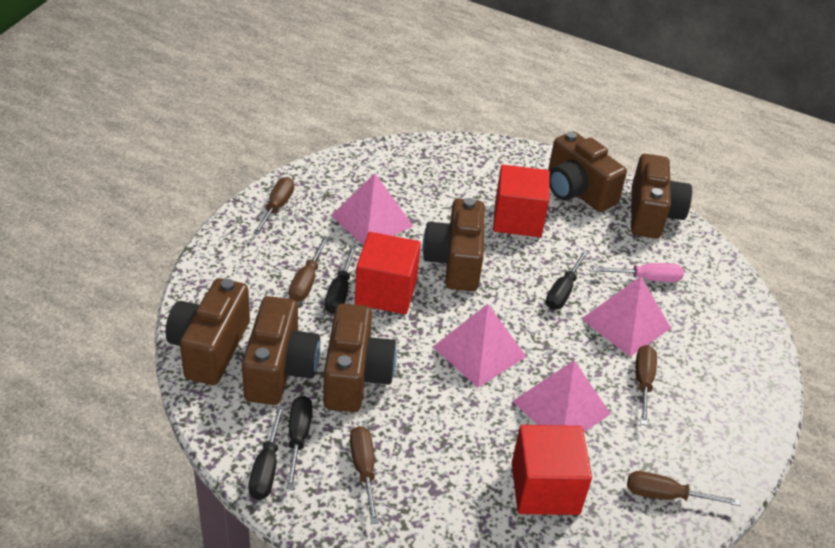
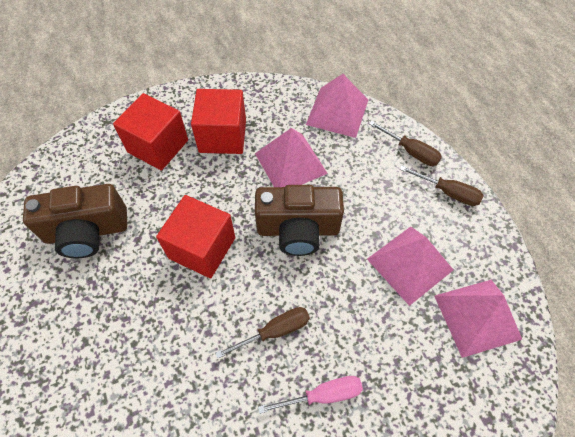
black screwdriver: [248,406,284,500] [286,396,313,490] [325,246,356,314] [546,250,588,310] = 4 -> none = 0
brown camera: [165,278,250,385] [242,296,320,405] [323,303,397,412] [423,198,485,291] [548,131,627,212] [631,154,692,239] = 6 -> [23,184,127,258] [255,185,344,256] = 2
brown screwdriver: [253,177,294,235] [289,236,329,301] [350,426,379,524] [627,471,741,506] [636,345,657,426] = 5 -> [215,307,310,359] [369,121,442,166] [400,165,483,206] = 3

